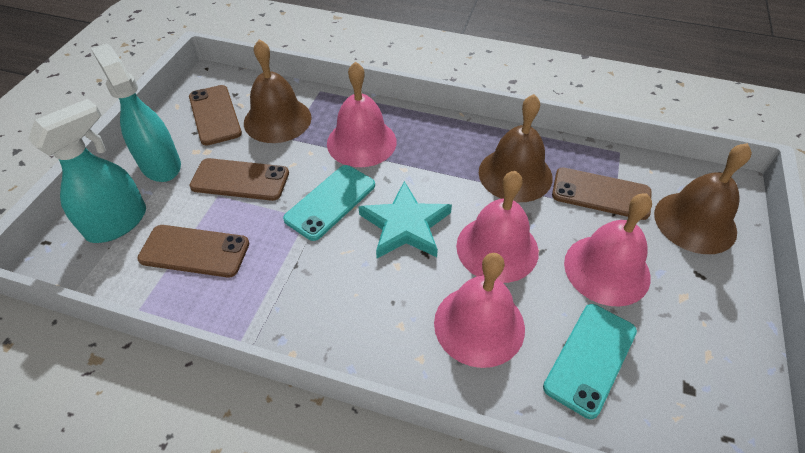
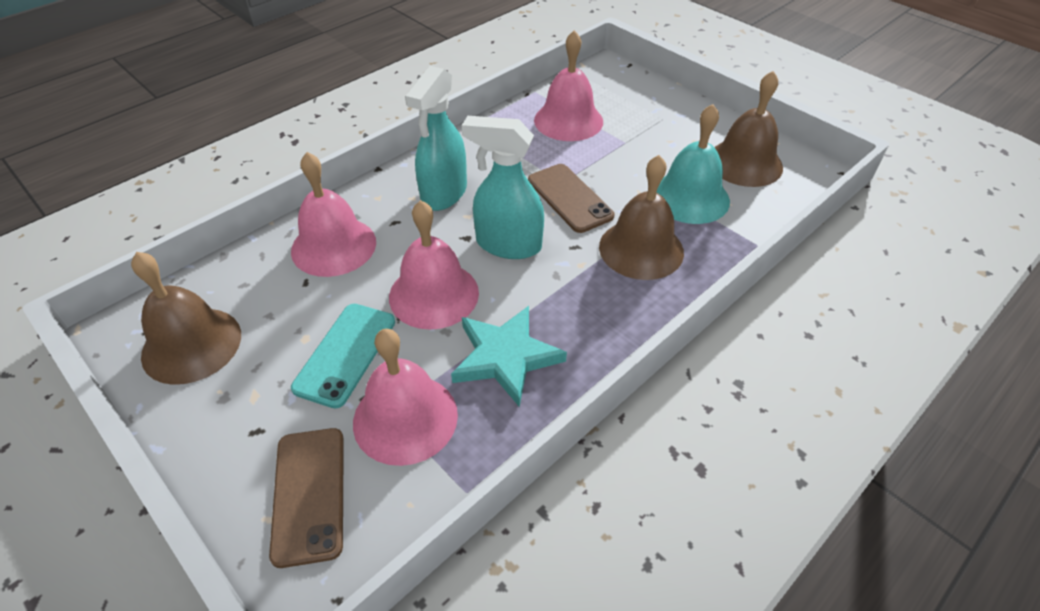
brown phone: [137,225,249,278] [189,85,242,146] [189,158,289,201] [552,168,652,220] = 4 -> [269,428,344,568] [528,164,615,233] = 2
turquoise bell: none = 0 -> [656,104,730,224] = 1
turquoise phone: [283,165,375,241] [543,304,637,419] = 2 -> [291,304,395,409] = 1

